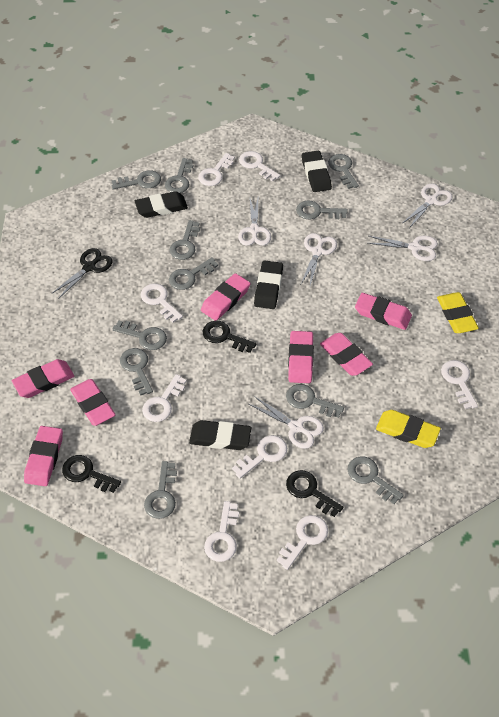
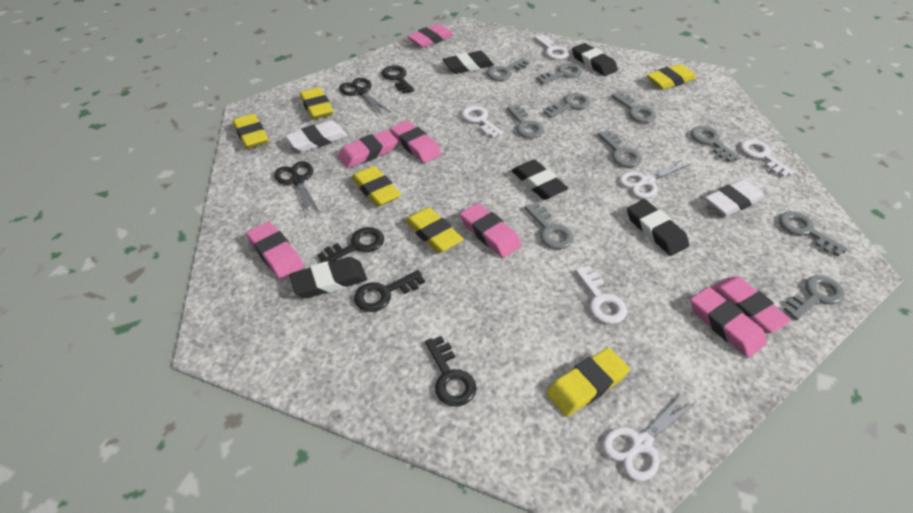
black eraser: [135,191,188,218] [189,420,251,450] [254,260,283,309] [302,151,332,192] = 4 -> [289,257,367,298] [442,51,494,74] [512,160,568,200] [572,43,618,76] [627,199,689,256] = 5
black key: [62,455,121,493] [203,321,256,353] [286,470,343,517] = 3 -> [318,227,384,263] [354,270,425,312] [382,65,415,94] [425,336,477,406] = 4
black scissors: [51,248,113,299] = 1 -> [274,161,320,215] [339,78,390,114] = 2
grey key: [112,170,161,189] [112,320,167,350] [120,348,153,395] [144,461,177,519] [165,158,193,193] [169,220,200,260] [169,257,218,290] [286,384,344,418] [296,201,348,219] [328,154,359,189] [348,457,404,504] = 11 -> [487,58,530,81] [507,105,544,138] [525,203,574,249] [537,63,583,84] [543,93,590,118] [598,130,642,167] [612,92,656,123] [691,126,740,162] [779,211,848,256] [783,275,845,320] = 10
white eraser: none = 0 -> [286,120,348,152] [705,179,764,216] = 2
white key: [141,283,183,323] [142,374,186,422] [198,153,235,186] [204,501,239,562] [232,435,287,479] [239,151,280,182] [277,515,328,570] [441,360,478,409] = 8 -> [461,106,503,138] [534,35,569,60] [575,266,627,324] [740,139,794,177] = 4
white scissors: [238,199,271,246] [249,396,324,449] [301,233,337,285] [367,236,438,261] [403,183,453,227] = 5 -> [602,392,697,481] [619,159,691,198] = 2
yellow eraser: [376,410,441,448] [437,292,479,333] = 2 -> [233,114,268,149] [300,87,334,119] [352,166,401,207] [405,207,463,253] [546,347,630,417] [647,64,696,90] = 6

